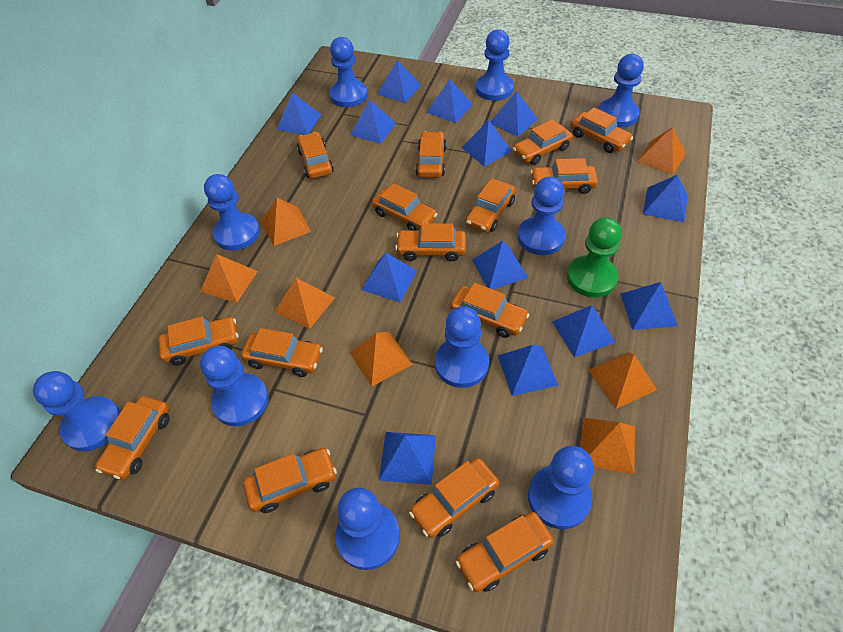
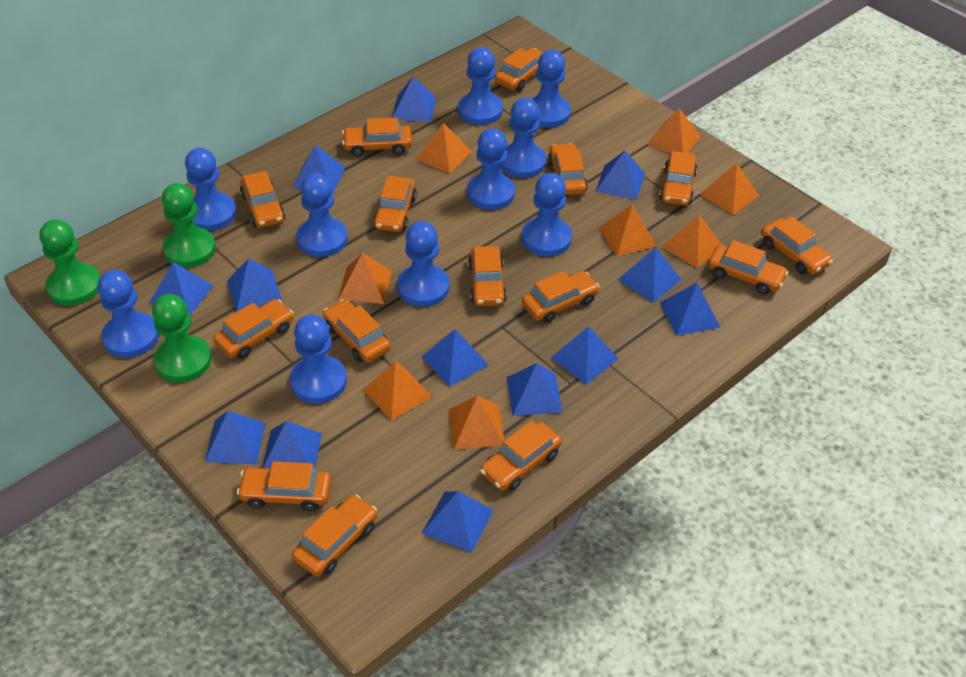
green pawn: [567,217,622,298] = 1 -> [40,219,100,306] [152,294,211,383] [162,183,216,268] = 3
orange pyramid: [200,254,258,303] [261,198,311,246] [275,278,335,329] [349,332,413,387] [581,418,635,474] [589,352,657,409] [637,127,686,175] = 7 -> [338,253,392,304] [363,361,432,421] [416,123,472,174] [449,396,504,450] [599,205,657,256] [647,108,701,153] [662,215,722,269] [700,163,759,215] = 8

